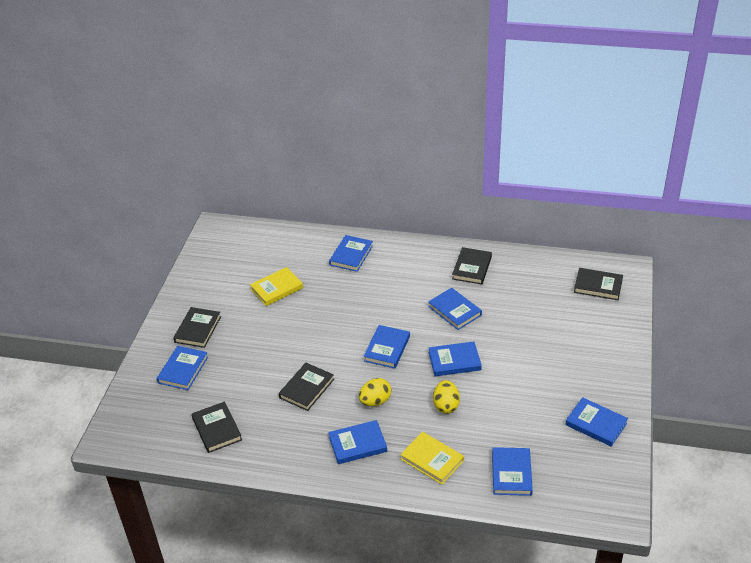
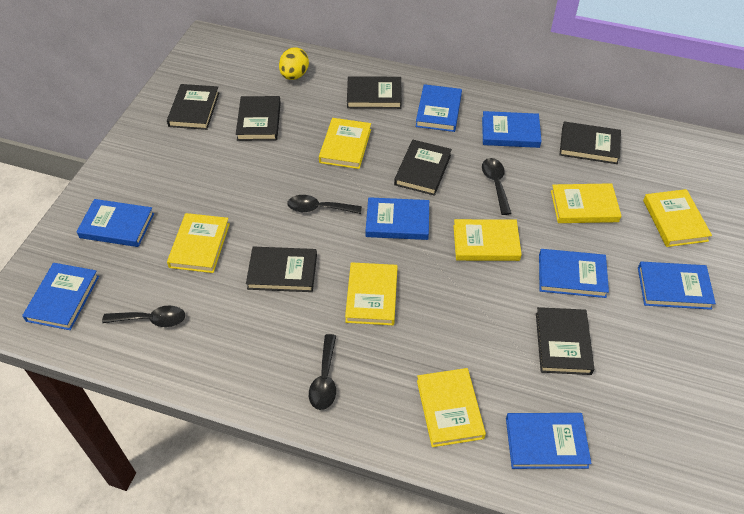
black book: [173,307,221,348] [192,401,242,453] [279,363,334,411] [452,247,492,284] [574,268,623,300] = 5 -> [167,84,219,130] [236,96,281,141] [246,247,317,292] [347,76,402,109] [394,140,452,196] [536,307,594,375] [559,122,621,164] = 7
black spoon: none = 0 -> [102,305,185,327] [287,195,362,214] [309,334,336,410] [482,158,511,215] = 4
yellow book: [250,267,303,306] [400,432,464,484] = 2 -> [167,213,230,273] [319,118,371,169] [345,262,398,325] [417,368,486,447] [453,219,522,261] [551,183,621,223] [643,189,712,247] = 7
yellow egg: [359,378,391,406] [433,380,460,414] = 2 -> [279,47,309,80] = 1

